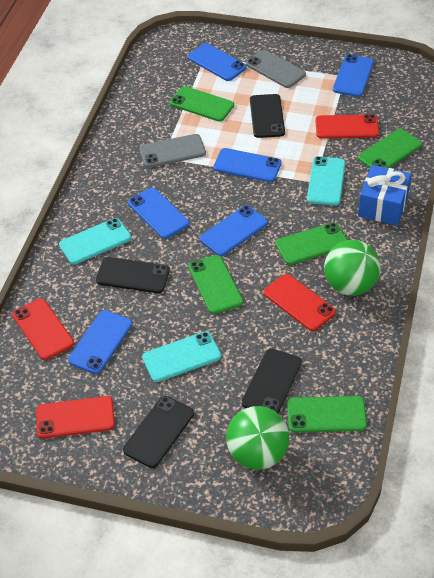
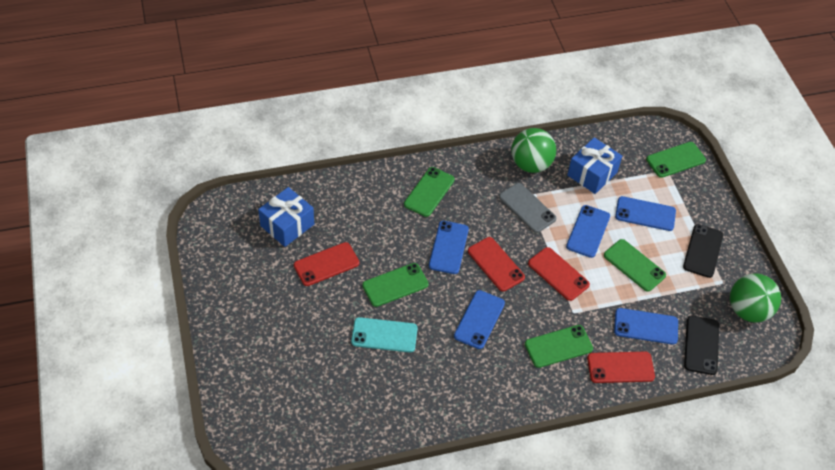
black phone: [96,257,170,293] [123,396,194,468] [242,348,302,413] [250,94,285,138] = 4 -> [683,224,724,278] [684,315,719,375] = 2
blue gift: [358,165,411,226] = 1 -> [258,187,314,247] [567,137,622,194] = 2
blue phone: [68,310,132,374] [128,188,190,239] [187,43,247,81] [200,205,268,256] [213,148,281,182] [333,54,374,97] = 6 -> [429,221,469,274] [454,290,505,349] [566,205,610,258] [614,308,678,345] [615,196,676,231] = 5
grey phone: [139,134,206,168] [246,50,306,88] = 2 -> [499,183,556,233] = 1
turquoise phone: [59,218,131,265] [142,331,221,382] [307,156,345,206] = 3 -> [351,317,418,352] = 1

